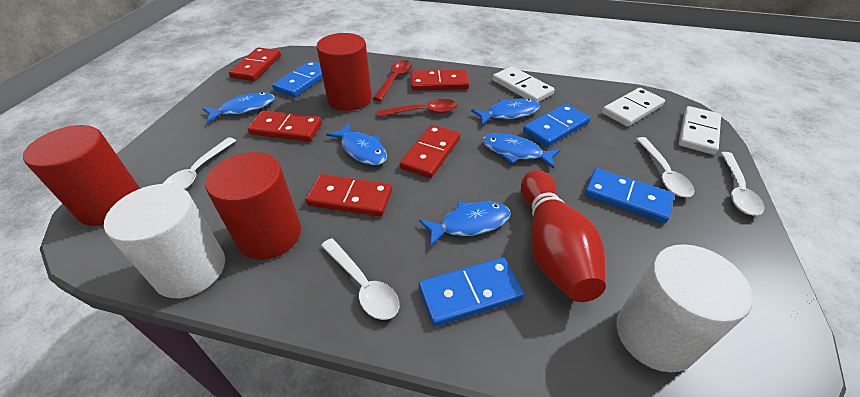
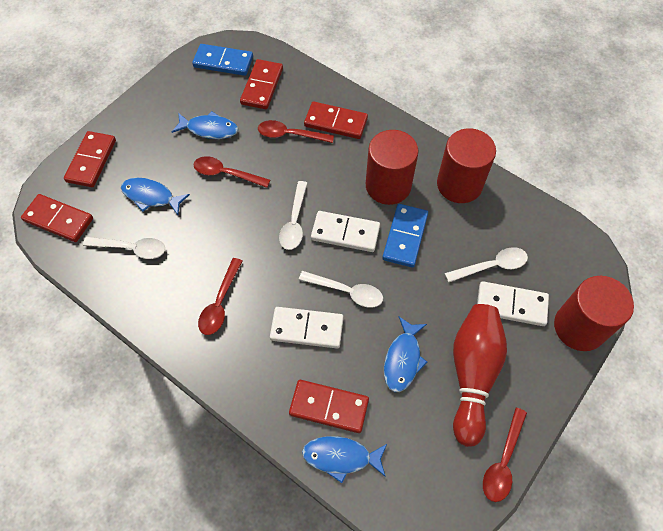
blue domino: [272,61,323,97] [419,258,524,326] [523,104,590,147] [585,168,674,223] = 4 -> [192,44,253,76] [382,204,428,268] = 2
blue fish: [202,92,275,123] [326,123,387,165] [419,202,511,248] [471,99,540,125] [482,133,561,169] = 5 -> [121,178,190,215] [172,111,238,139] [302,436,387,483] [384,317,427,392] = 4
red spoon: [373,60,412,101] [377,99,457,117] = 2 -> [194,156,270,188] [198,258,242,335] [258,120,334,143] [483,408,527,502] = 4
white cylinder: [104,184,225,298] [616,244,753,372] = 2 -> none = 0

